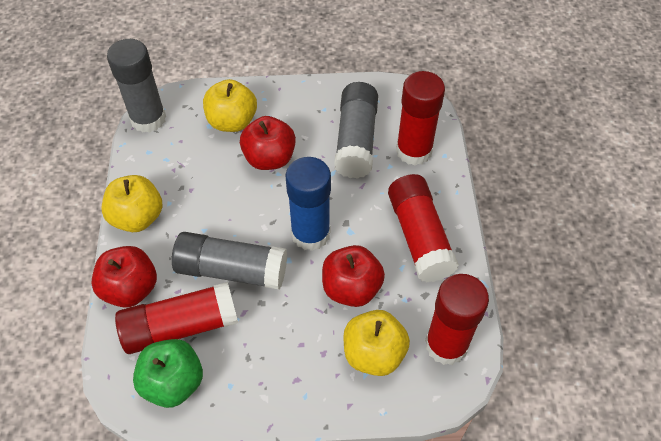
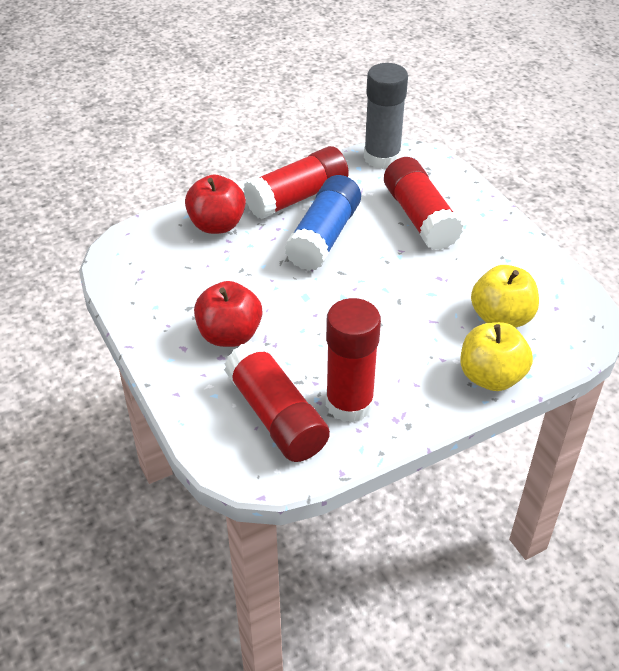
green apple: [133,339,203,408] = 1 -> none = 0
grey glue stick: [107,39,166,133] [172,232,287,290] [334,82,378,179] = 3 -> [364,63,408,169] = 1
red apple: [91,246,157,308] [240,116,296,170] [322,245,385,307] = 3 -> [185,174,246,234] [194,281,262,347] = 2
yellow apple: [102,175,162,232] [203,79,257,132] [343,310,410,376] = 3 -> [461,322,533,391] [471,265,539,328] = 2

